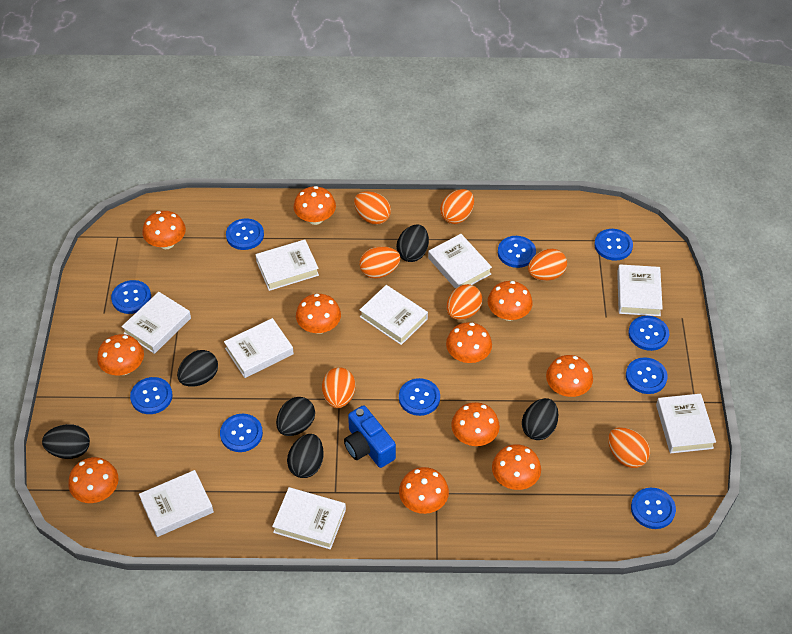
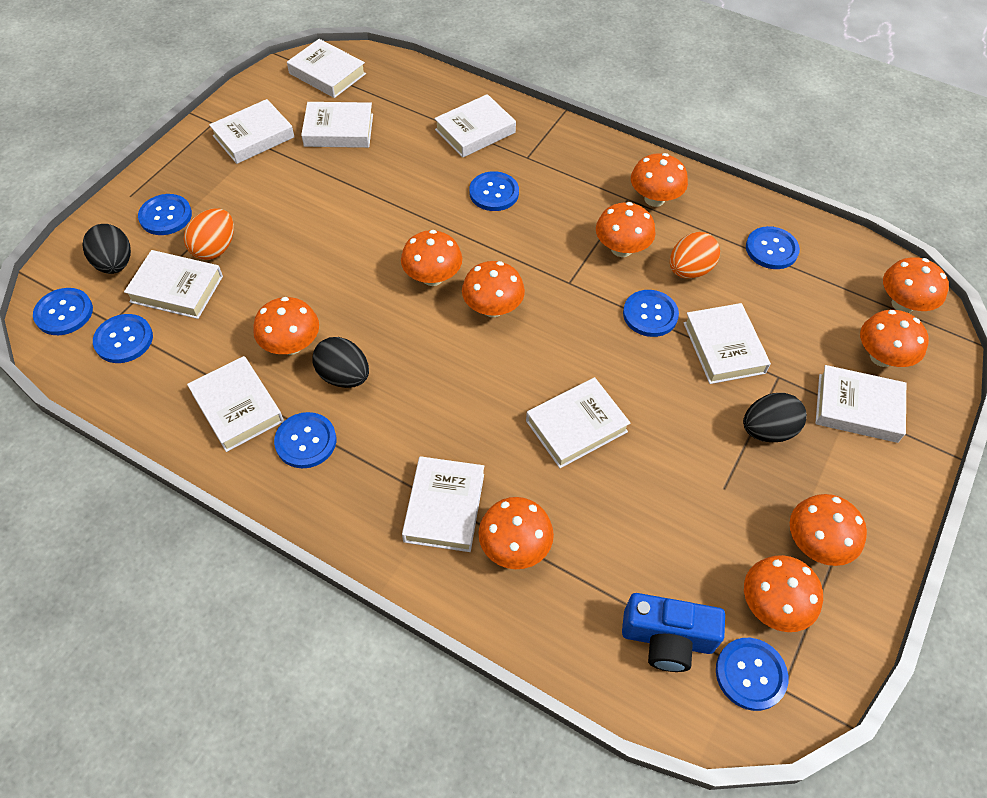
black egg: [42,424,90,459] [177,350,218,387] [276,397,315,436] [287,434,323,478] [396,224,429,262] [522,398,558,440] = 6 -> [82,224,131,274] [312,337,369,388] [743,393,807,442] = 3
blue button: [111,280,151,314] [130,377,173,414] [220,414,263,452] [226,219,264,250] [399,378,440,416] [498,236,536,268] [594,229,633,261] [626,357,668,394] [629,316,669,351] [631,488,676,529] = 10 -> [33,288,93,335] [93,314,153,363] [138,194,192,235] [274,412,336,468] [469,171,519,211] [623,290,679,337] [716,638,788,711] [746,226,800,269] = 8
orange egg: [322,367,356,408] [354,191,391,225] [359,246,400,279] [440,189,474,224] [446,284,483,320] [528,248,567,281] [608,427,650,468] = 7 -> [184,208,234,260] [670,232,720,279] = 2
orange mushroom: [68,457,119,503] [97,334,144,375] [142,211,186,249] [294,186,336,225] [296,294,341,334] [399,467,449,514] [446,322,492,363] [451,402,500,446] [488,281,533,321] [492,444,541,490] [546,355,593,397] = 11 -> [253,297,319,355] [401,230,462,286] [462,261,525,317] [478,497,554,569] [596,202,656,257] [631,153,688,207] [744,555,823,632] [790,494,867,566] [860,310,929,367] [883,257,949,313] = 10
white book: [122,292,191,354] [139,470,214,537] [224,318,294,378] [255,239,319,291] [272,487,346,550] [360,285,428,345] [428,234,492,289] [617,264,663,316] [656,394,716,453] = 9 -> [124,250,223,319] [187,356,284,452] [209,99,294,164] [287,39,366,98] [301,102,373,148] [402,456,484,552] [434,94,516,158] [526,377,630,468] [684,303,771,384] [815,365,906,443] = 10

